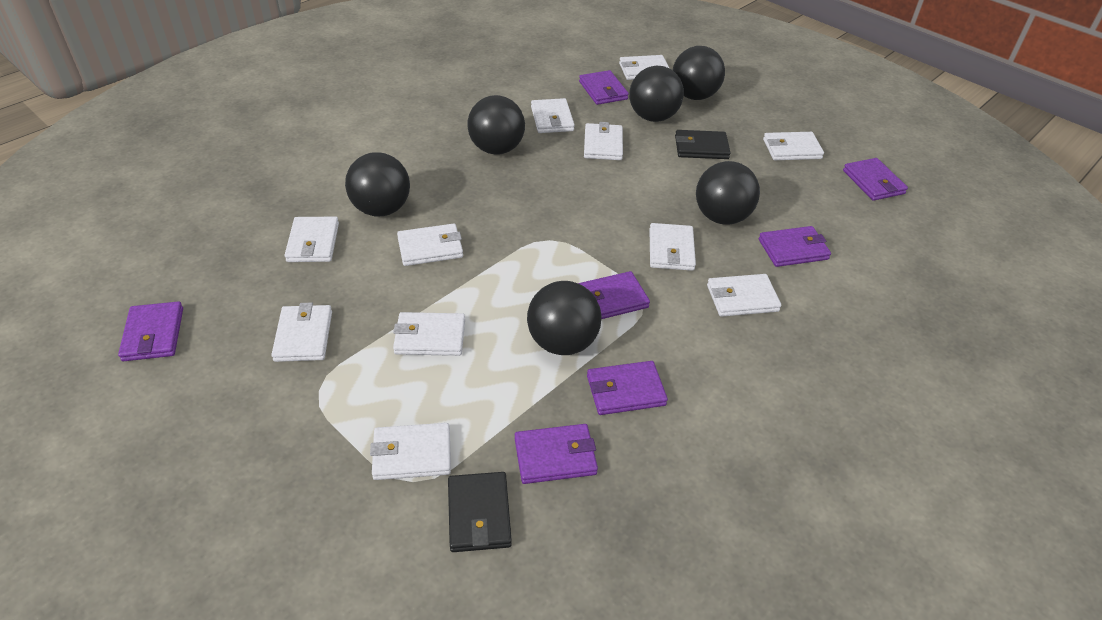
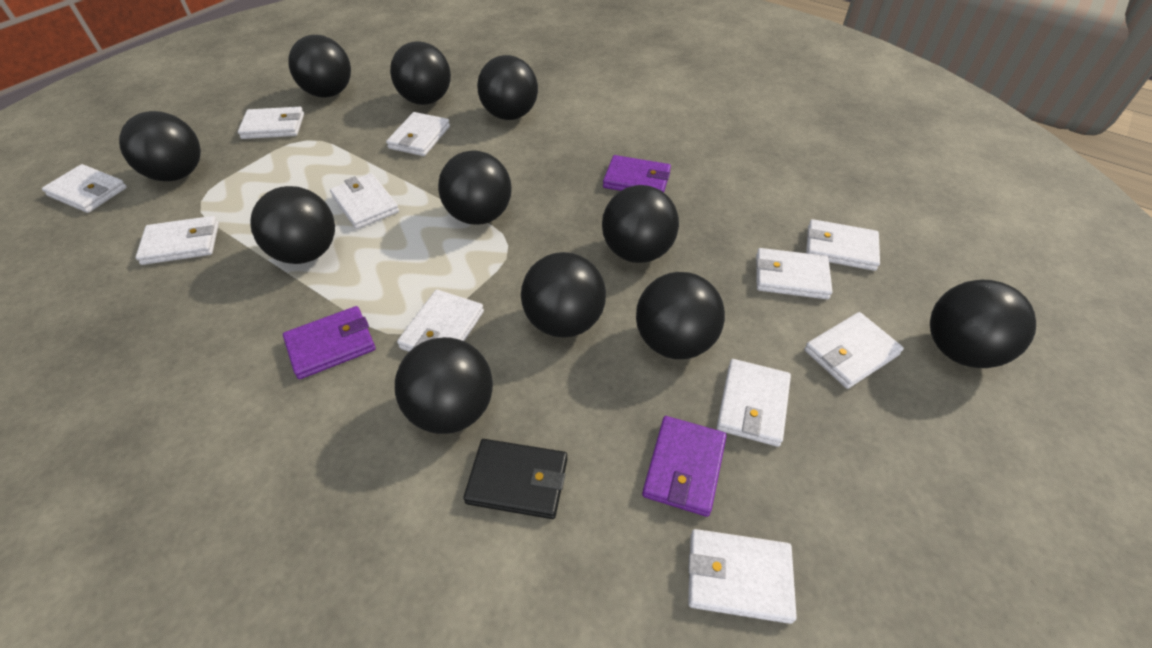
black ball: [345,152,410,216] [468,95,525,155] [527,281,602,355] [629,66,684,122] [673,46,725,100] [696,161,760,224] = 6 -> [119,111,201,181] [250,186,335,264] [288,35,351,98] [390,41,451,105] [395,337,493,434] [438,151,512,225] [477,55,538,120] [521,252,606,338] [602,185,679,263] [636,272,725,359] [930,280,1036,368] = 11
black wallet: [448,472,512,552] [675,130,730,159] = 2 -> [463,439,567,519] = 1
purple wallet: [118,301,183,361] [515,424,598,484] [578,271,650,319] [579,70,629,105] [587,361,668,415] [759,226,831,267] [843,158,908,201] = 7 -> [283,306,376,379] [603,155,671,192] [642,416,727,517] = 3

